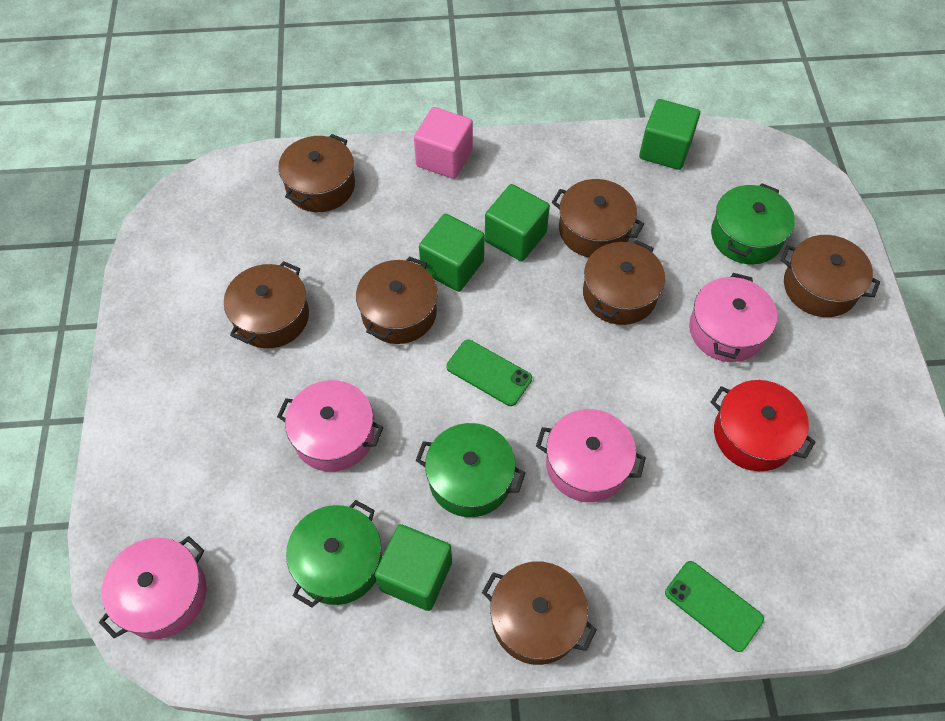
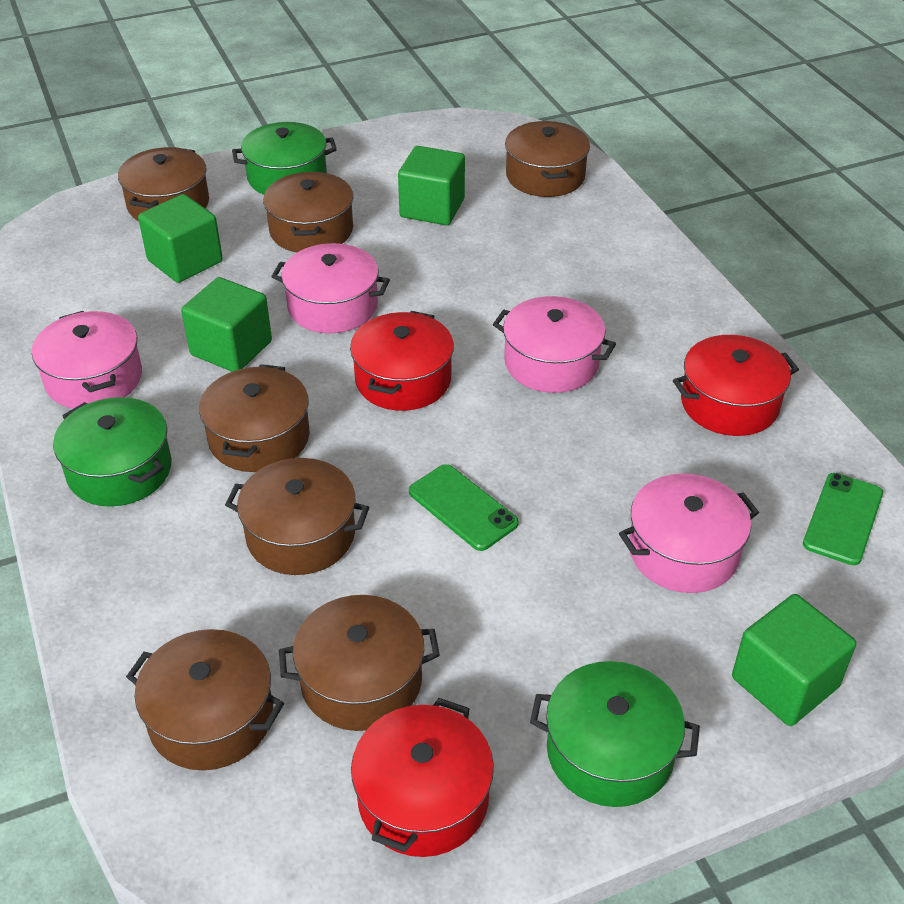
pink cube: [414,107,473,179] = 1 -> none = 0
red pot: [711,380,816,471] = 1 -> [350,311,454,411] [351,698,494,857] [673,335,799,436] = 3

